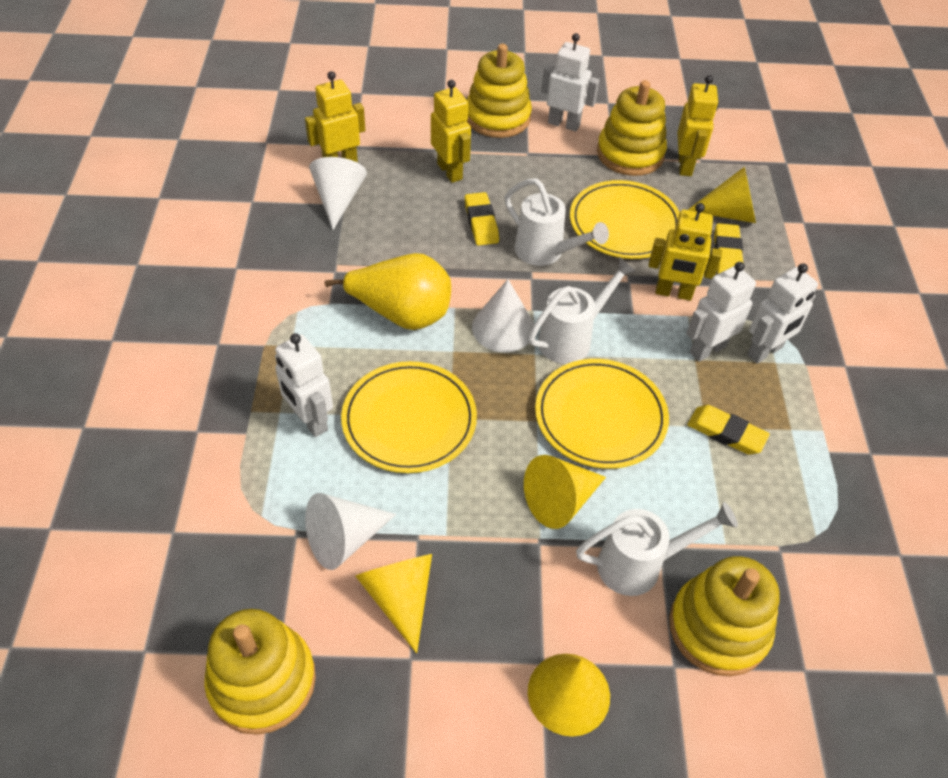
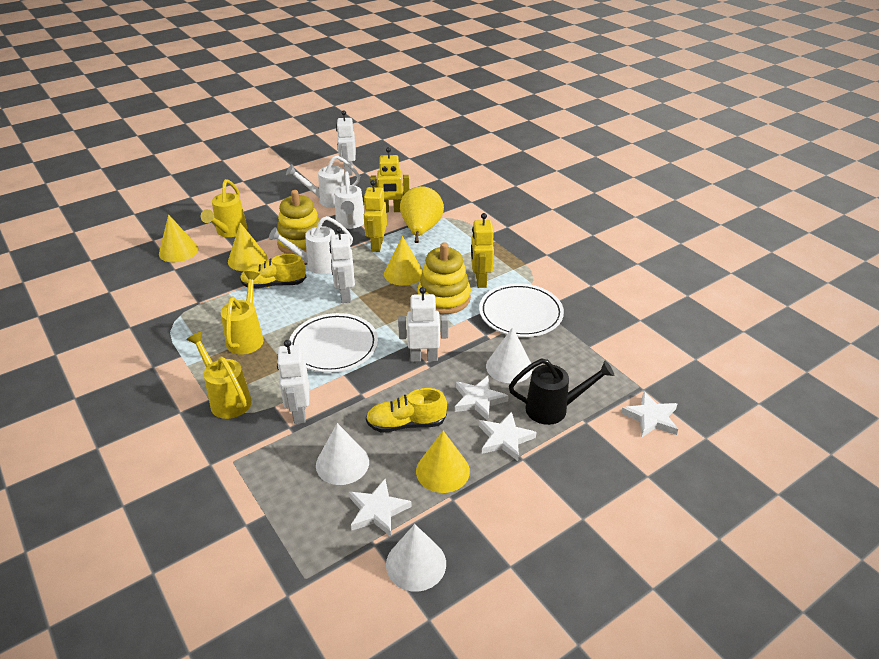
black watering can: none = 0 -> [509,358,614,425] = 1
white plate: none = 0 -> [289,313,378,373] [479,283,564,337] = 2
white star: none = 0 -> [349,479,412,537] [455,376,509,421] [479,411,536,461] [621,392,678,437] = 4
yellow eraser: [465,192,499,246] [687,405,770,455] [714,223,743,274] = 3 -> none = 0
yellow plate: [341,361,477,473] [535,359,669,469] [570,180,680,259] = 3 -> none = 0
yellow robot: [305,71,365,163] [431,80,471,183] [648,203,722,301] [677,75,718,176] = 4 -> [363,180,387,252] [370,147,409,213] [471,213,494,288] = 3
yellow shoe: none = 0 -> [240,254,306,288] [366,388,447,433] = 2
yellow stacking toy: [204,609,316,735] [467,44,532,138] [597,80,667,176] [669,556,780,676] = 4 -> [277,190,320,254] [417,242,471,314] = 2
yellow watering can: none = 0 -> [186,332,252,419] [201,179,247,237] [221,271,264,355] = 3

